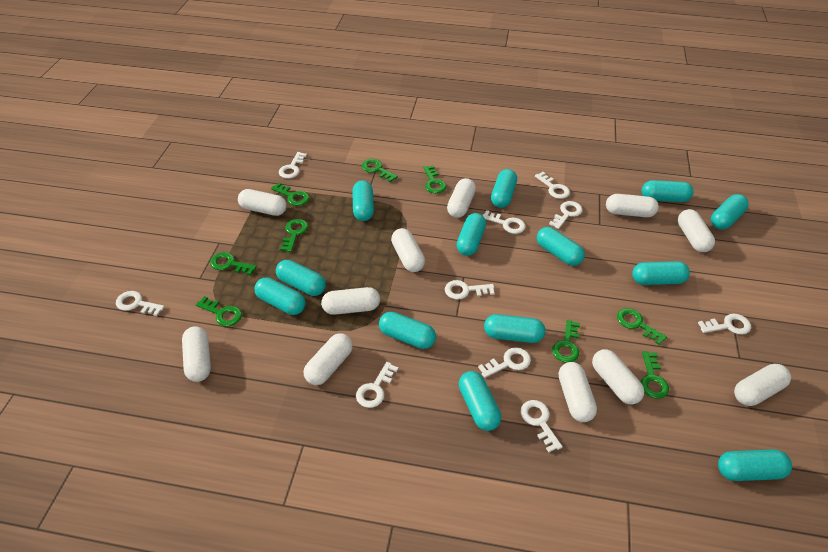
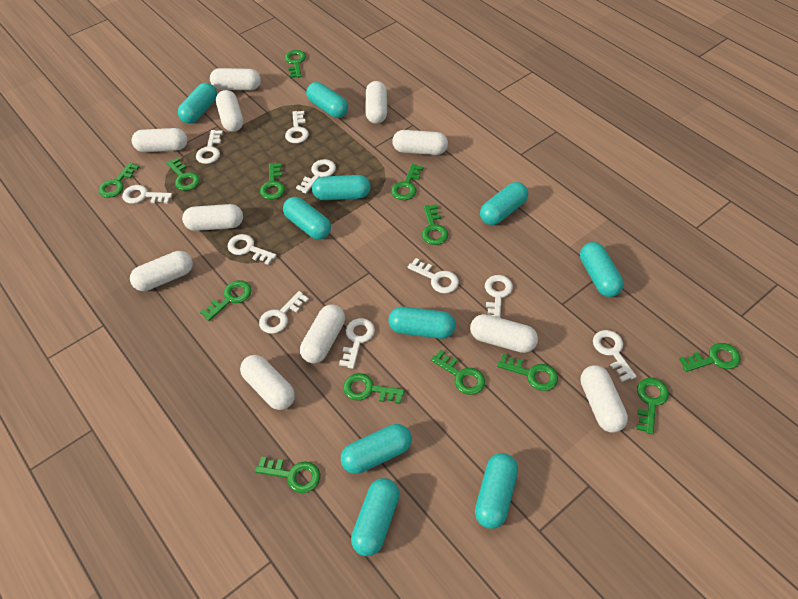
green key: [196,296,242,326] [210,252,257,275] [271,182,309,206] [280,219,308,252] [362,159,398,182] [423,165,446,194] [552,320,580,363] [617,308,667,345] [641,351,669,399] = 9 -> [99,162,140,198] [167,157,200,191] [200,280,252,321] [255,457,320,493] [260,163,285,200] [285,50,306,78] [343,373,405,404] [391,164,423,200] [422,204,448,245] [431,350,485,395] [497,354,558,391] [636,378,669,434] [679,343,741,372] = 13
turquoise capsule: [254,277,306,315] [276,260,326,296] [352,180,374,221] [379,312,436,349] [457,213,486,256] [459,371,501,431] [484,314,545,343] [491,169,517,208] [537,227,585,266] [632,261,690,285] [642,180,694,202] [711,194,749,230] [718,449,792,481] = 13 -> [178,83,217,124] [283,197,331,240] [306,82,348,118] [312,175,371,200] [341,424,412,474] [351,478,400,556] [388,307,456,339] [475,453,518,529] [480,182,528,225] [580,242,624,297] = 10

